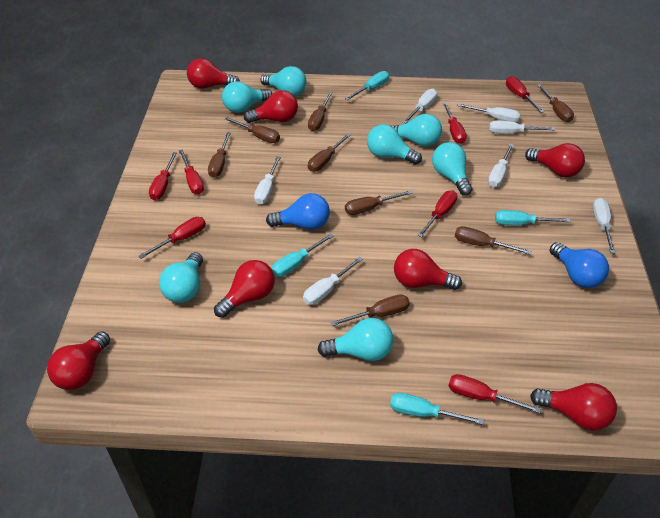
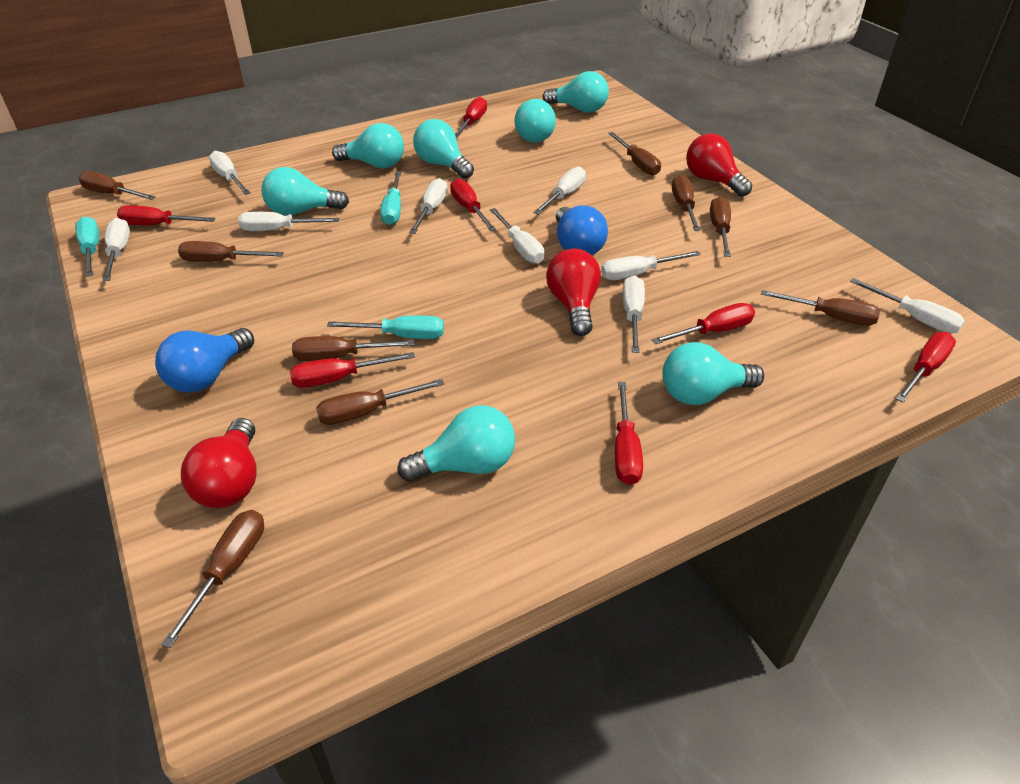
brown screwdriver: [208,132,231,178] [225,117,280,143] [308,92,333,131] [308,133,351,172] [330,294,410,326] [345,190,413,215] [455,226,531,254] [537,84,574,122] = 8 -> [78,171,155,200] [161,510,264,648] [178,241,284,262] [292,336,414,361] [316,379,444,425] [608,132,661,175] [672,175,701,231] [710,196,731,257] [761,290,880,326] = 9
red light bulb: [47,331,110,390] [187,58,240,89] [214,260,275,318] [244,90,298,123] [394,249,462,290] [525,143,585,178] [530,383,617,431] = 7 -> [181,418,257,508] [546,249,601,336] [686,134,752,197] = 3
turquoise screwdriver: [272,233,334,277] [345,71,389,100] [390,393,484,425] [495,210,571,225] = 4 -> [75,217,99,277] [327,316,444,339] [380,171,401,225] = 3
white screwdriver: [254,156,281,205] [303,257,363,305] [403,89,437,123] [457,104,520,122] [488,144,514,187] [489,120,555,134] [593,198,615,253] = 7 -> [103,218,130,281] [209,151,251,195] [238,212,339,231] [409,178,448,234] [490,208,544,264] [533,166,586,215] [601,251,701,280] [623,276,645,353] [850,278,965,333] = 9

